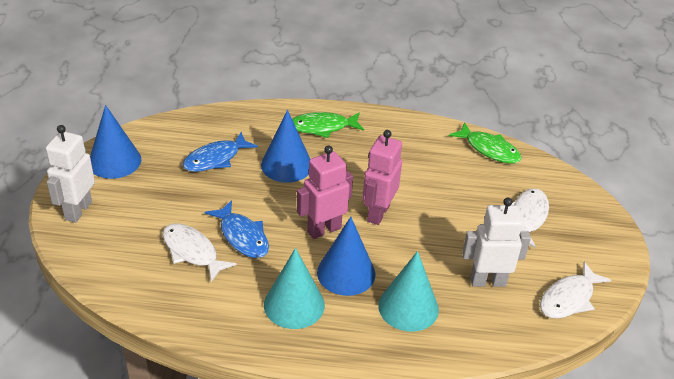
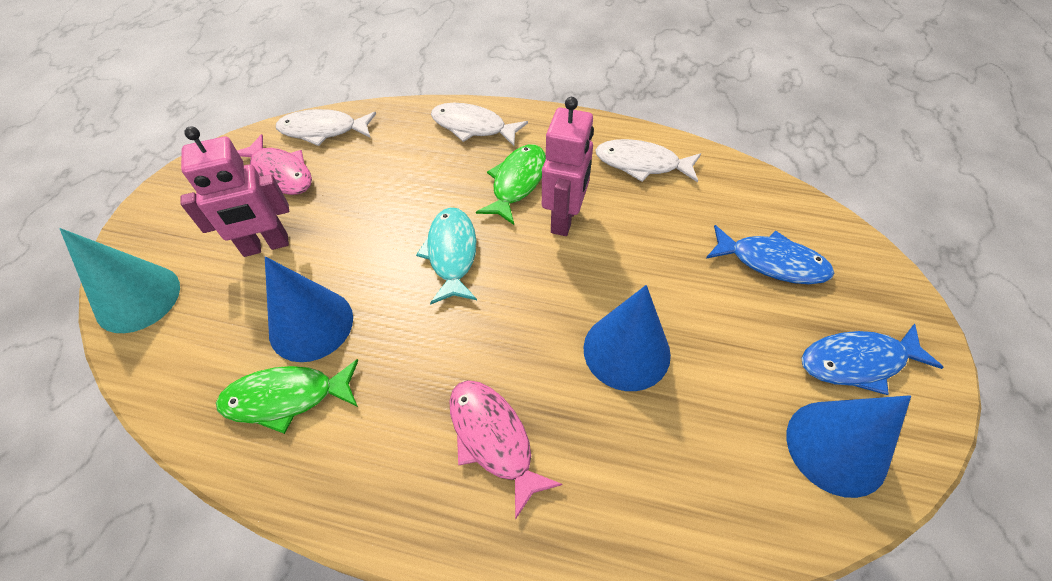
pink fish: none = 0 -> [237,134,312,195] [449,380,563,520] = 2
turquoise cone: [264,248,325,329] [378,251,439,332] = 2 -> [60,228,180,333] = 1
turquoise fish: none = 0 -> [416,207,477,305] = 1
white robot: [46,125,95,223] [462,198,531,287] = 2 -> none = 0

